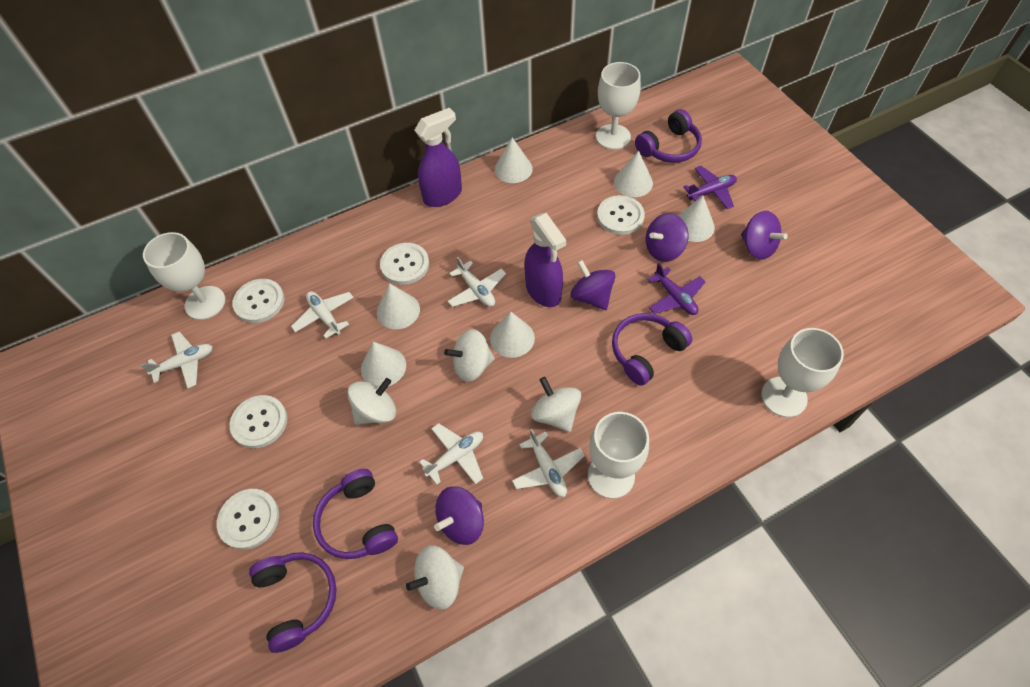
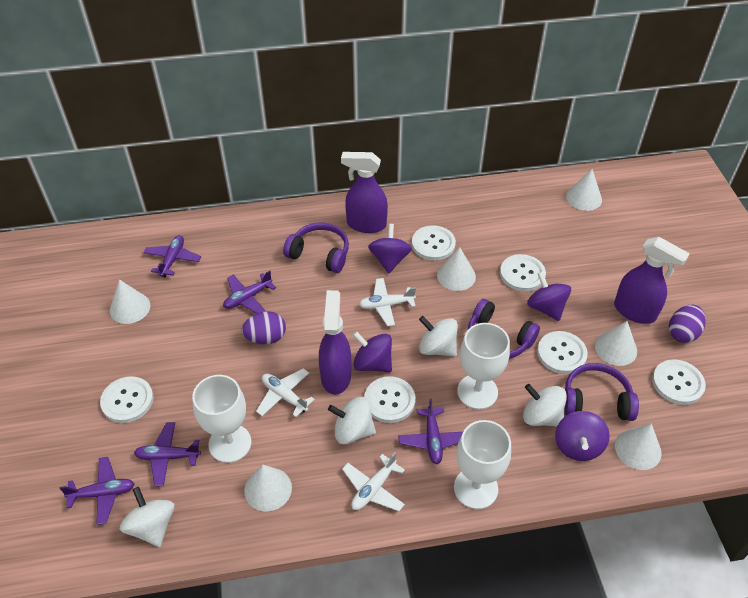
purple egg: none = 0 -> [242,311,286,344] [669,305,706,343] = 2
purple headphones: [249,552,337,653] [313,469,398,559] [612,313,692,386] [635,109,702,163] = 4 -> [283,223,349,273] [468,299,540,359] [564,363,639,421] = 3
purple plane: [647,263,706,315] [684,166,737,209] = 2 -> [59,457,135,525] [134,422,201,486] [143,235,201,277] [223,271,276,314] [398,399,463,464] = 5
purple spray bottle: [414,108,462,207] [524,213,566,307] = 2 -> [319,290,351,395] [341,152,388,233] [614,237,690,324] = 3
white button: [217,489,279,550] [230,395,287,448] [232,279,285,323] [380,243,429,285] [597,195,645,235] = 5 -> [100,376,153,423] [364,376,415,423] [412,225,456,261] [500,254,546,291] [537,331,588,374] [652,360,706,405] = 6
white goblet: [143,232,226,320] [588,412,649,499] [596,62,641,149] [761,328,844,417] = 4 -> [192,375,251,463] [454,420,511,509] [457,323,510,409] = 3
white plane: [140,332,213,389] [291,291,354,339] [419,423,483,485] [448,257,506,307] [512,429,585,497] = 5 -> [256,368,315,417] [342,452,405,511] [359,278,416,326] = 3

